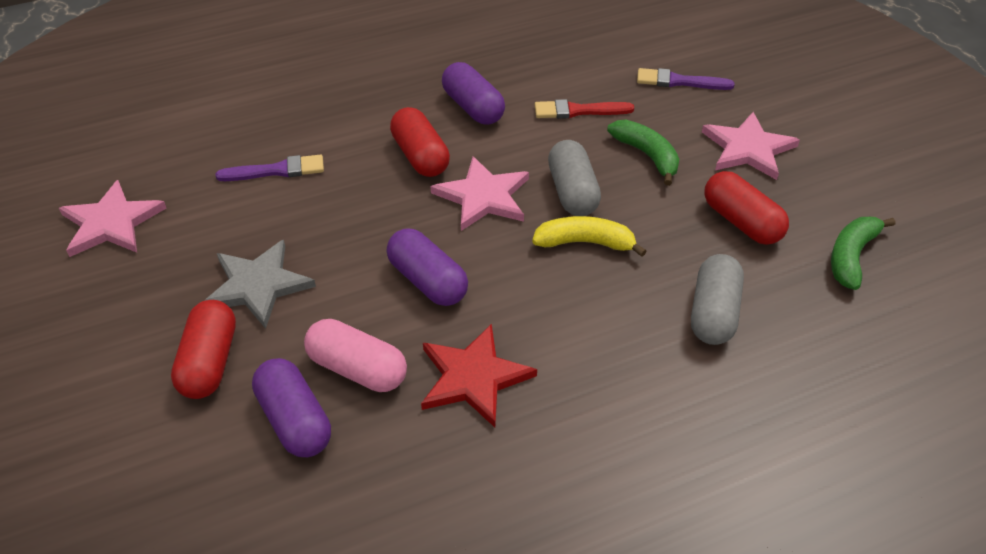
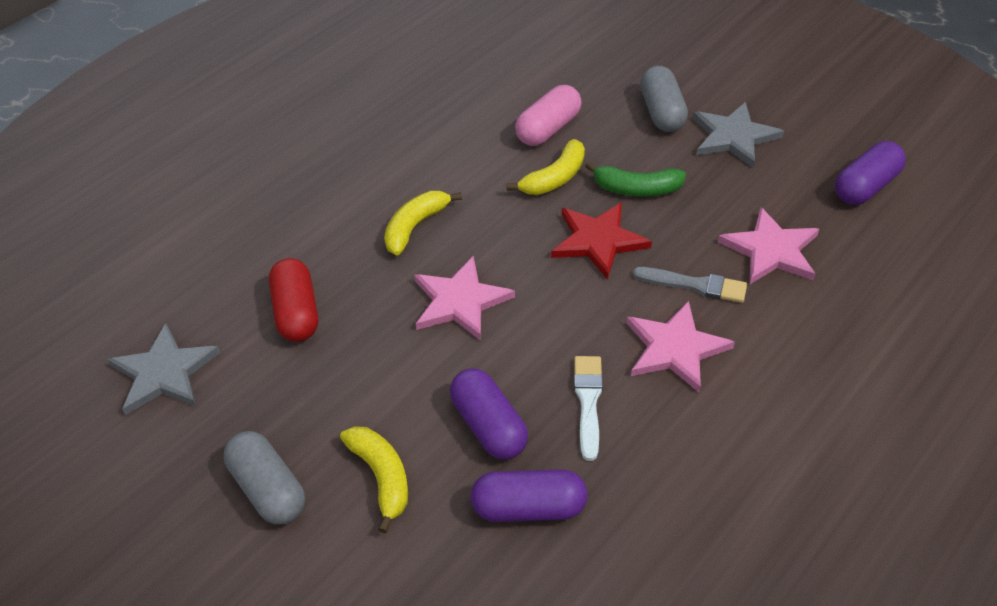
green banana: [607,120,679,186] [831,217,895,290] = 2 -> [585,161,686,197] = 1
grey brush: none = 0 -> [633,267,747,303] = 1
grey star: [204,240,316,329] = 1 -> [108,323,221,415] [693,102,784,168] = 2
purple brush: [215,155,324,181] [637,68,735,90] = 2 -> none = 0
red brush: [535,99,634,119] = 1 -> none = 0
red capsule: [171,300,236,399] [390,107,450,177] [704,171,789,245] = 3 -> [269,258,318,342] = 1
white brush: none = 0 -> [574,356,603,461] = 1
yellow banana: [532,216,646,257] = 1 -> [340,426,408,533] [384,191,462,255] [506,139,585,195] = 3

